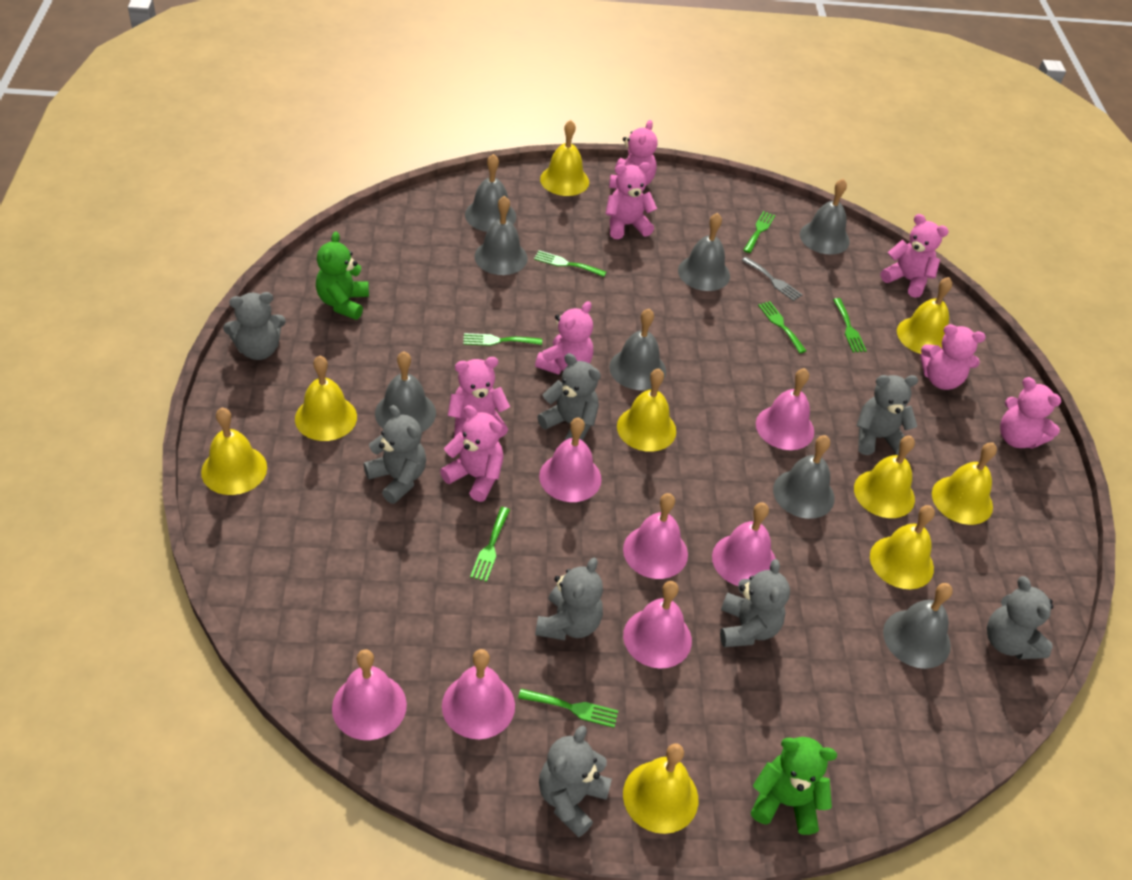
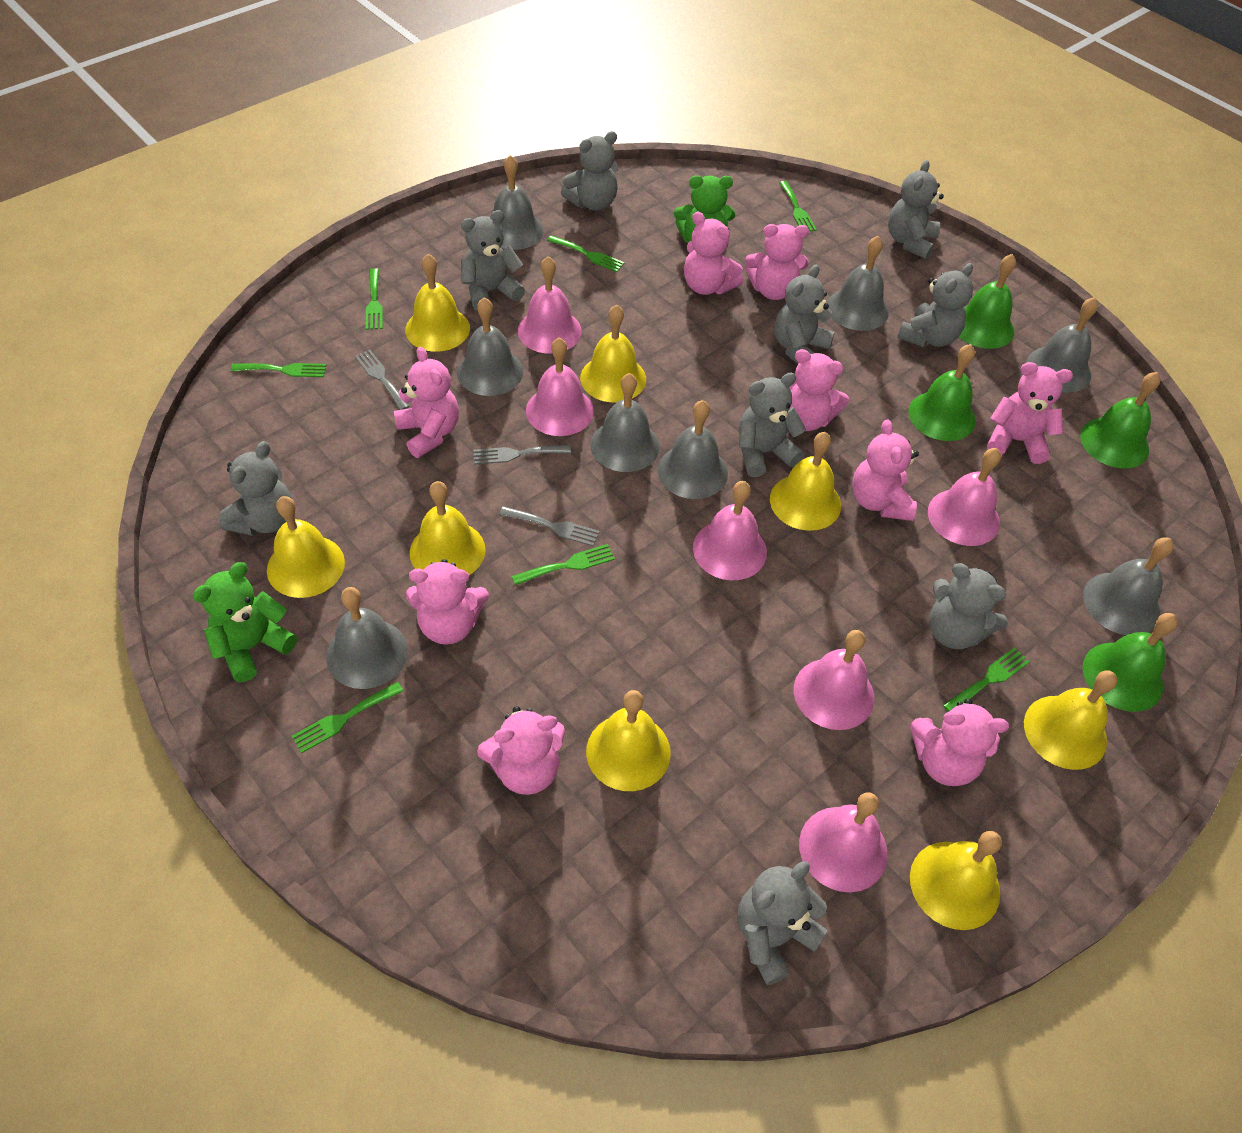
green bell: none = 0 -> [908,344,976,441] [959,254,1016,349] [1080,372,1161,469] [1083,613,1178,712] = 4
grey fork: [742,257,803,301] = 1 -> [355,350,410,410] [473,445,571,465] [499,506,600,546] = 3
grey teddy bear: [223,292,286,360] [364,405,426,504] [535,558,603,640] [537,353,601,441] [539,726,612,837] [720,559,790,647] [856,375,918,455] [987,576,1053,659] = 8 -> [220,441,292,536] [461,210,525,311] [561,131,618,211] [738,862,828,986] [739,373,806,477] [774,265,835,364] [888,160,944,259] [897,263,973,347] [929,563,1008,649] = 9
pink bell: [332,649,407,740] [442,649,515,739] [539,417,602,502] [623,493,688,579] [623,581,692,669] [712,502,776,586] [756,368,814,450] = 7 -> [518,256,582,353] [526,338,594,436] [693,481,767,580] [794,630,874,730] [799,792,888,892] [928,448,1001,546] = 6
pink teddy bear: [440,405,504,502] [448,357,510,438] [535,301,593,375] [606,162,657,239] [609,120,658,189] [881,214,949,298] [920,324,986,390] [1000,377,1061,449] = 8 -> [394,347,459,458] [406,559,489,645] [477,706,565,795] [684,212,743,295] [745,224,809,300] [789,349,849,431] [852,420,919,521] [910,699,1009,786] [987,362,1073,464] = 9
yellow bell: [201,408,267,495] [295,356,357,441] [540,120,589,196] [617,368,676,452] [623,744,698,834] [854,436,915,518] [870,505,935,589] [897,277,952,354] [932,443,997,525] = 9 -> [267,496,345,598] [405,254,470,352] [410,481,485,575] [580,304,646,402] [586,690,671,791] [770,432,841,531] [910,831,1002,930] [1024,670,1117,770] = 8

